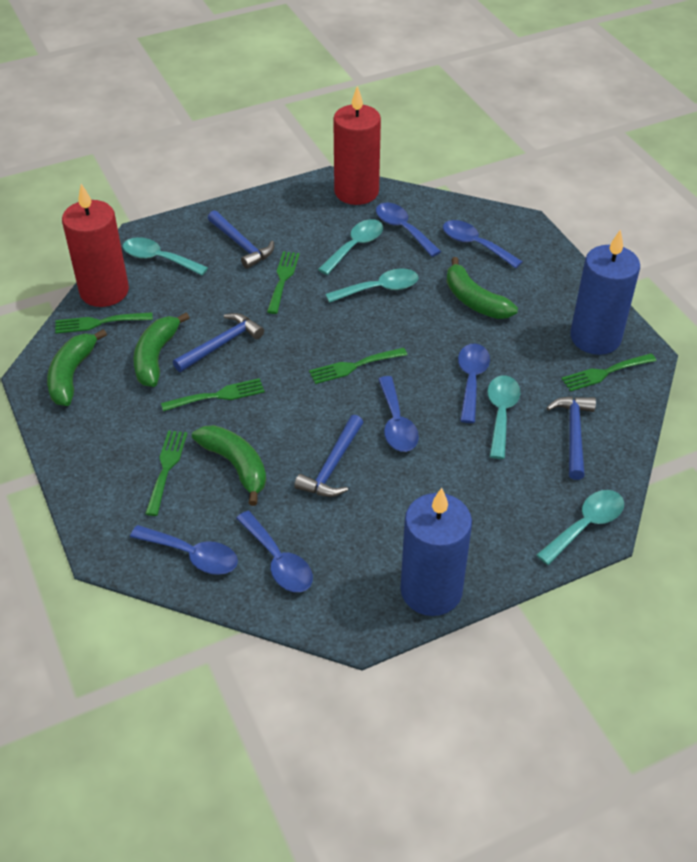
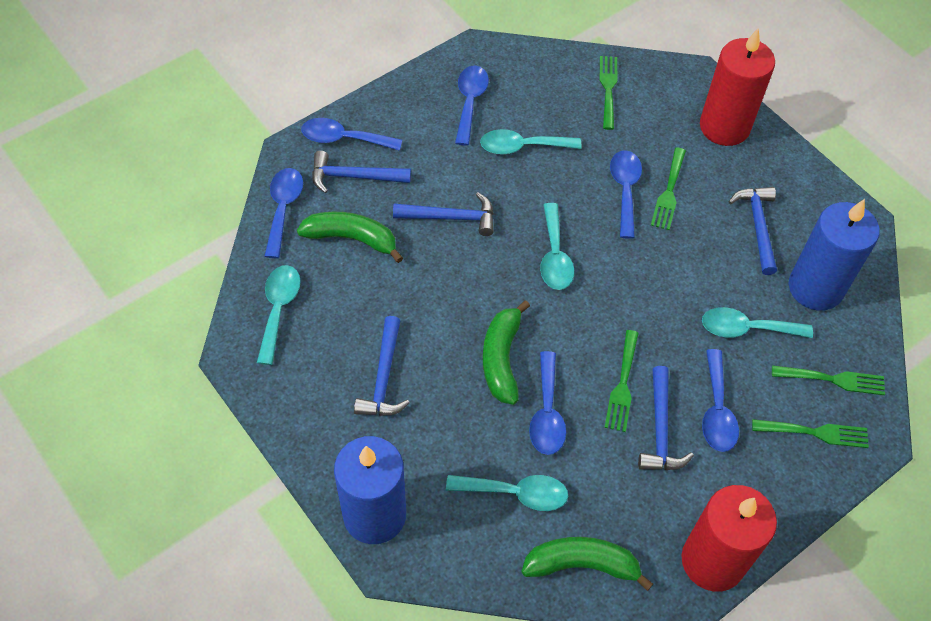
blue hammer: [173,313,264,372] [208,211,274,269] [294,415,363,497] [546,396,596,480] = 4 -> [312,151,411,193] [354,316,410,416] [393,193,494,236] [638,366,694,470] [729,187,777,275] = 5
green banana: [47,329,107,406] [133,313,190,387] [192,425,266,506] [446,257,518,319] = 4 -> [297,212,403,263] [483,300,530,405] [521,537,653,591] = 3
green fork: [55,312,153,334] [145,430,187,516] [161,378,265,411] [267,251,300,314] [309,348,407,384] [561,353,657,391] = 6 -> [600,56,618,130] [604,330,639,432] [651,147,686,230] [752,419,869,448] [772,365,885,395] = 5

